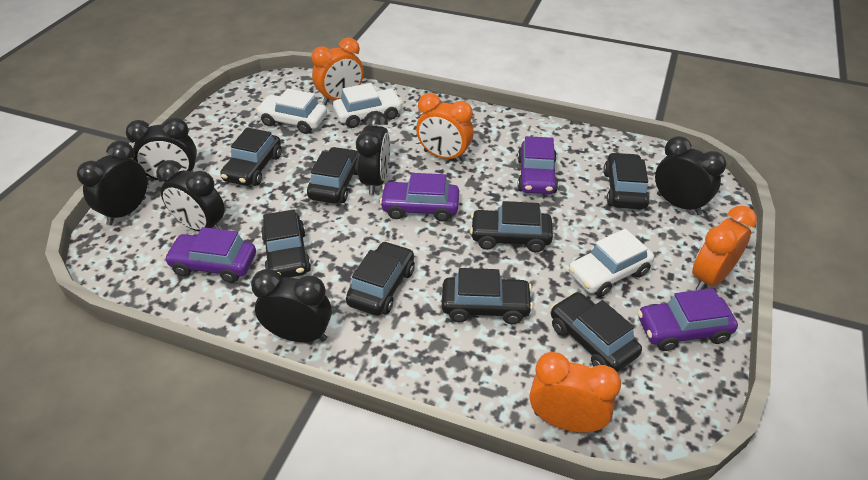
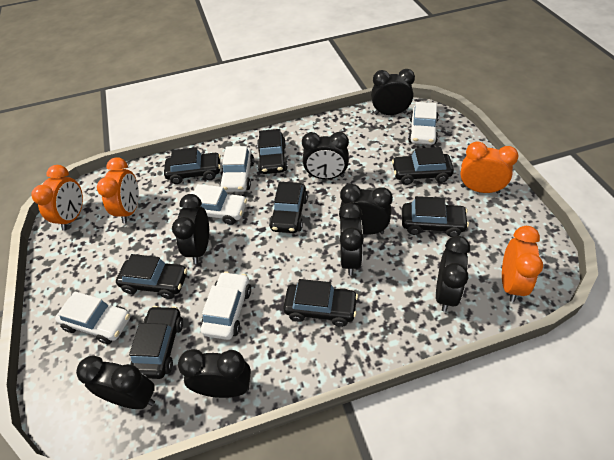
black clock: [77,141,147,225] [126,117,197,181] [156,160,225,231] [251,269,332,342] [356,111,390,195] [655,136,726,215] = 6 -> [76,356,155,409] [172,194,209,264] [178,349,251,398] [302,132,349,179] [339,184,393,235] [339,203,364,276] [371,69,415,115] [436,236,470,312] = 8
purple car: [164,227,256,283] [380,173,459,222] [517,136,558,194] [638,288,738,351] = 4 -> none = 0
white car: [256,88,327,134] [333,83,403,128] [569,229,654,297] = 3 -> [55,291,131,344] [190,184,247,225] [201,271,251,340] [219,146,254,192] [408,102,439,145] = 5

